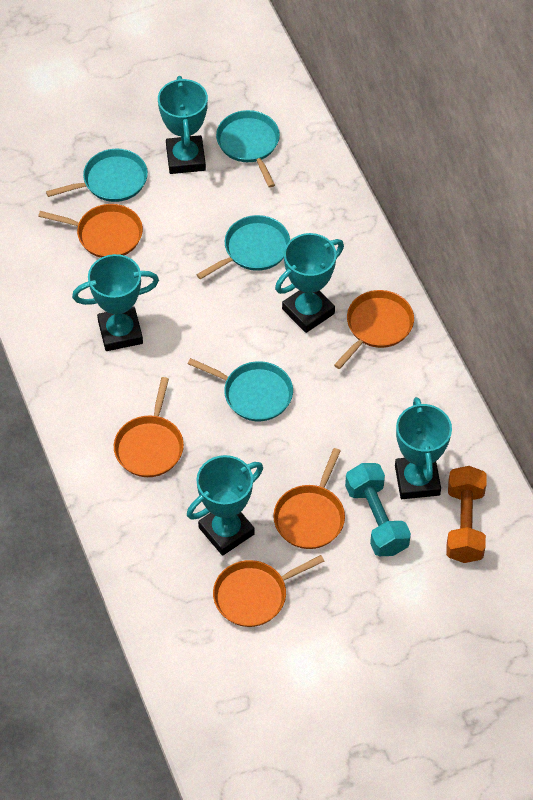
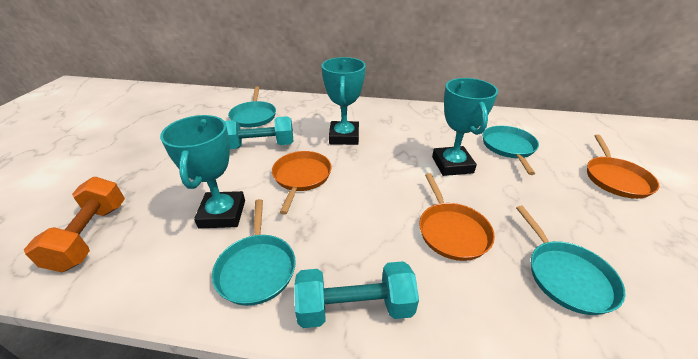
orange pan: [38,204,143,258] [114,377,184,477] [213,555,324,627] [273,448,345,549] [334,290,414,369] = 5 -> [272,151,332,214] [419,173,495,261] [587,135,659,199] = 3
turquoise dumbbell: [345,463,411,556] = 1 -> [225,116,293,149] [294,261,419,328] = 2
turquoise trophy: [72,254,159,351] [158,76,208,174] [187,455,263,556] [275,233,344,333] [395,397,452,499] = 5 -> [160,115,245,228] [322,57,366,145] [432,78,498,176] = 3

